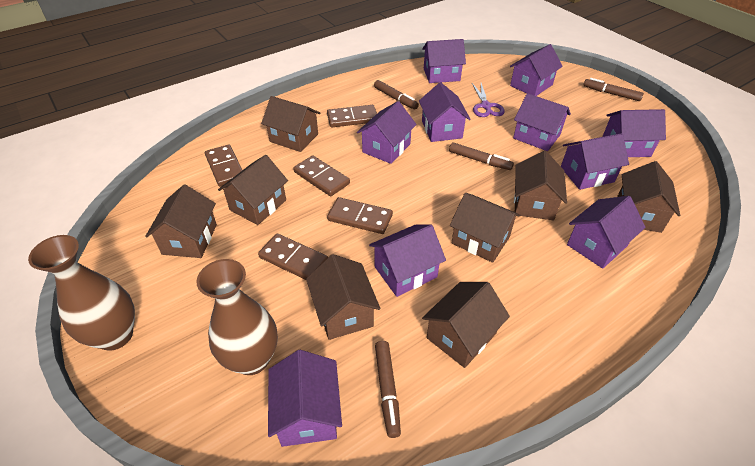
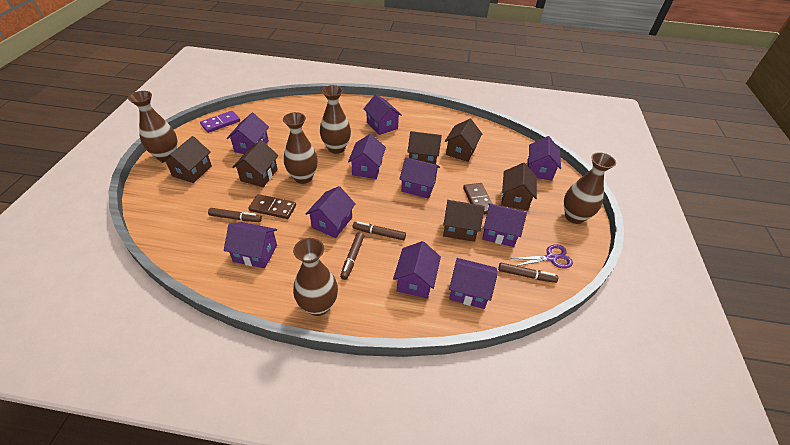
brown domino: [205,145,242,186] [258,234,328,280] [293,156,350,196] [327,105,377,127] [327,197,393,234] = 5 -> [248,194,296,219] [463,183,492,215] = 2
brown house: [145,185,217,258] [218,155,288,225] [261,96,320,152] [306,254,380,340] [422,282,510,368] [450,193,520,263] [514,151,567,220] [617,161,680,233] = 8 -> [162,136,212,183] [232,140,279,187] [408,131,442,164] [443,200,485,242] [445,119,482,162] [501,163,537,210] = 6
brown vase: [28,235,135,351] [197,259,278,375] = 2 -> [128,91,178,162] [283,112,318,184] [293,238,338,316] [320,85,351,154] [564,152,616,224] = 5
purple domino: none = 0 -> [200,111,240,133] = 1

